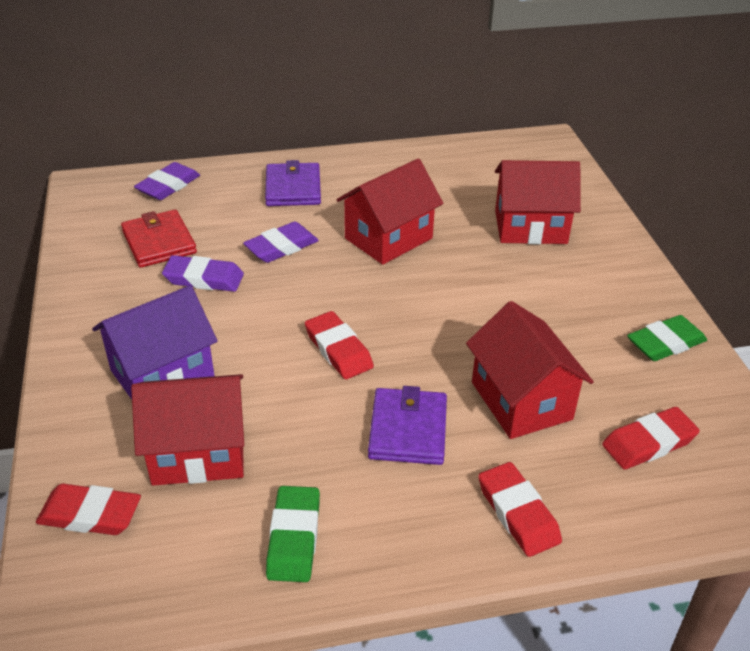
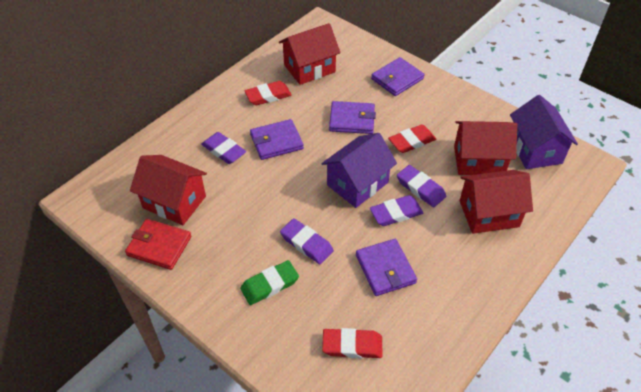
green eraser: [266,486,320,582] [627,315,707,361] = 2 -> [240,260,299,305] = 1
purple eraser: [134,162,200,200] [162,255,244,292] [243,222,319,263] = 3 -> [201,132,246,164] [280,218,334,264] [370,195,423,226] [397,165,446,207] = 4
purple house: [92,285,218,399] = 1 -> [322,133,397,208] [510,95,578,169] = 2
purple wallet: [265,160,321,206] [368,386,447,465] = 2 -> [250,119,304,160] [329,101,376,134] [356,239,417,296] [371,57,424,96] = 4
red eraser: [36,484,141,535] [305,311,374,379] [478,462,562,557] [602,407,700,470] = 4 -> [244,81,292,105] [322,328,383,359] [388,124,436,153] = 3

